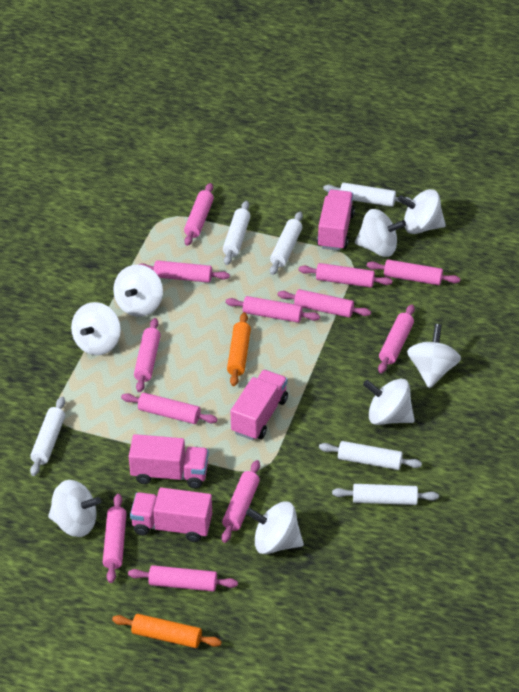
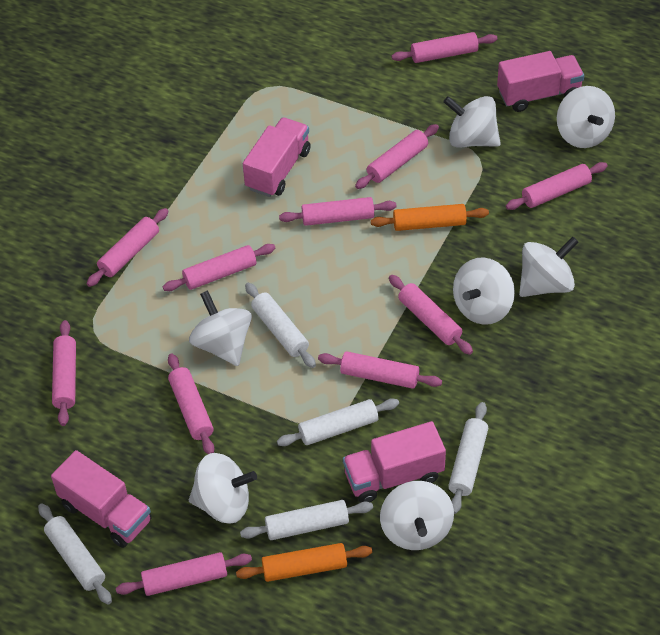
pink rolling pin: [103,494,127,583] [121,393,218,424] [128,565,238,591] [134,318,161,392] [138,260,230,283] [184,183,214,246] [222,460,260,543] [226,296,320,323] [278,289,371,317] [299,263,393,288] [367,259,460,285] [378,305,415,373] = 12 -> [52,320,76,426] [87,208,169,287] [116,552,252,596] [163,244,275,291] [168,354,215,454] [279,197,397,226] [318,352,442,389] [355,124,439,189] [389,275,473,355] [392,32,497,63] [506,162,607,210] = 11
white rolling pin: [30,397,65,476] [223,201,250,265] [270,212,303,275] [319,441,422,470] [323,183,412,207] [332,484,439,505] = 6 -> [38,503,112,605] [240,500,373,540] [245,283,316,368] [277,398,399,446] [448,402,488,514] = 5
white spinning top: [48,480,101,537] [71,302,121,355] [113,264,163,317] [246,501,304,554] [355,209,406,257] [363,379,415,425] [398,189,446,234] [407,324,461,388] = 8 -> [189,290,252,366] [189,453,257,524] [380,481,454,550] [443,96,501,148] [453,257,515,325] [519,236,578,297] [557,86,615,148] = 7

